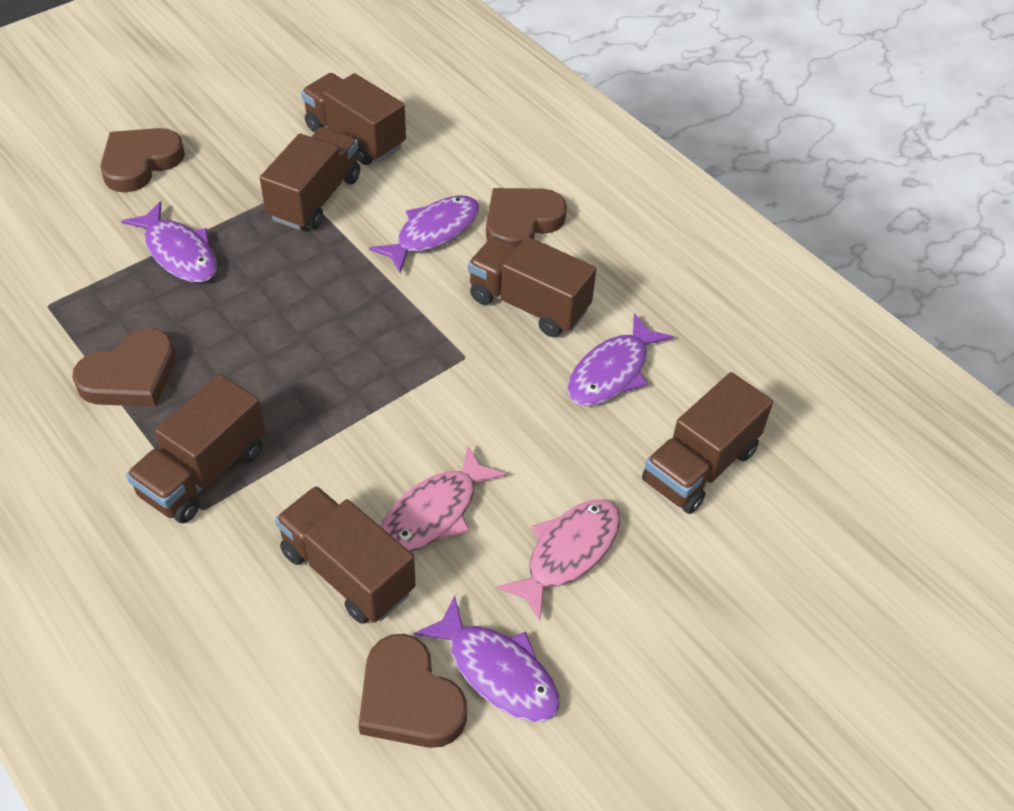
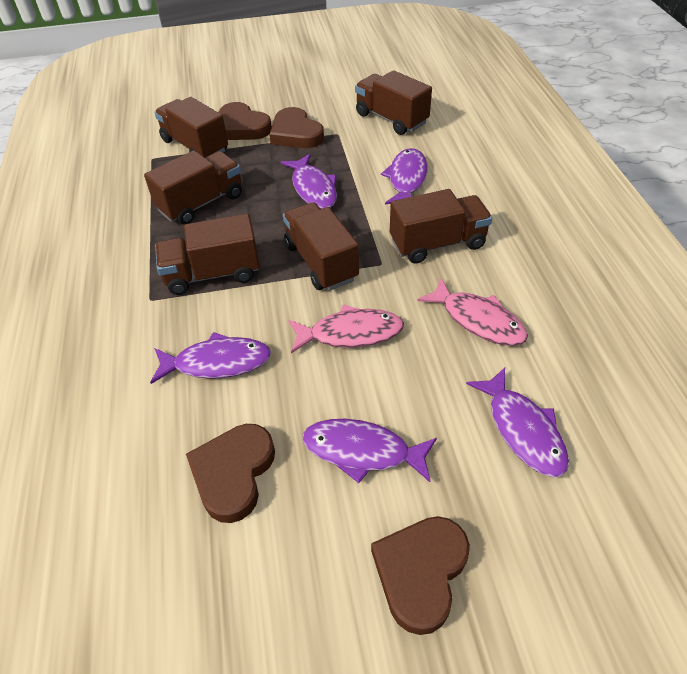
purple fish: [121,201,217,283] [369,196,479,273] [414,595,560,722] [567,313,673,406] = 4 -> [150,332,271,384] [281,154,337,209] [303,419,437,483] [381,148,428,204] [466,367,569,477] = 5

